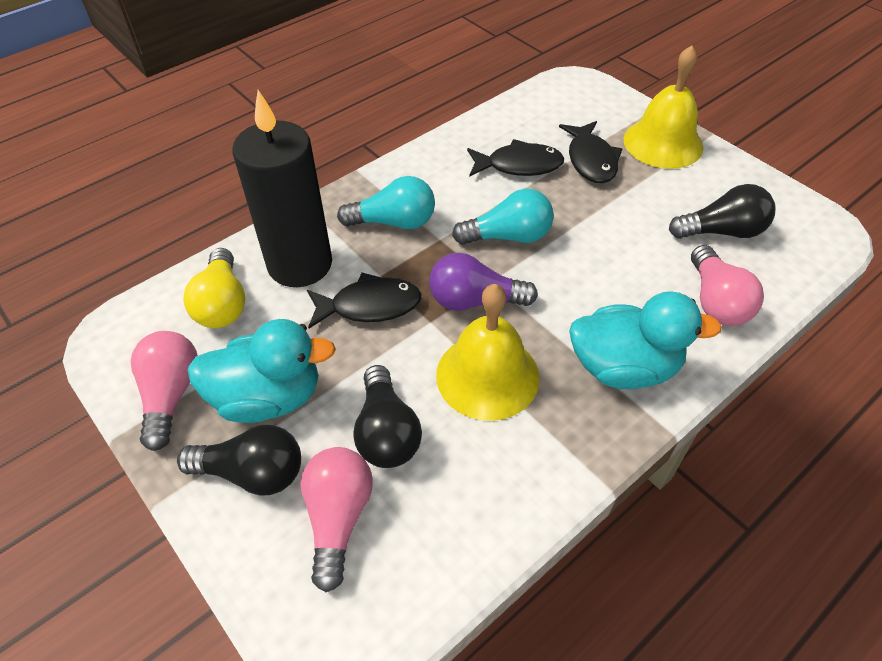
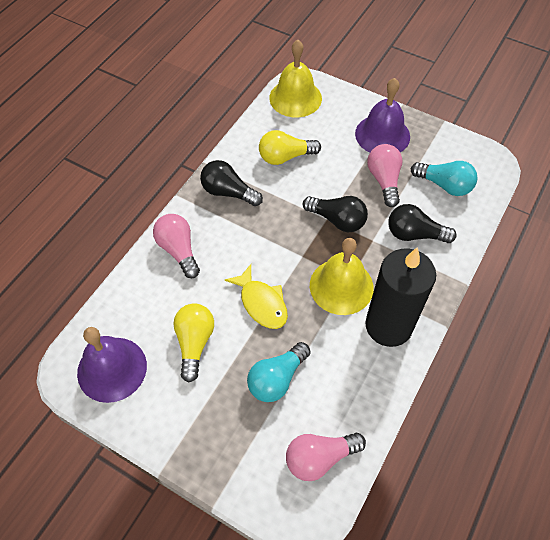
black fish: [307,272,422,329] [467,139,564,177] [559,121,622,183] = 3 -> none = 0
purple bell: none = 0 -> [77,327,147,403] [355,78,410,153] = 2
purple light bulb: [429,253,538,311] = 1 -> none = 0
turquoise duck: [187,319,336,423] [569,291,722,389] = 2 -> none = 0
yellow fish: none = 0 -> [225,264,288,329] = 1
yellow light bulb: [183,248,245,328] = 1 -> [173,303,214,382] [259,130,321,165] = 2

